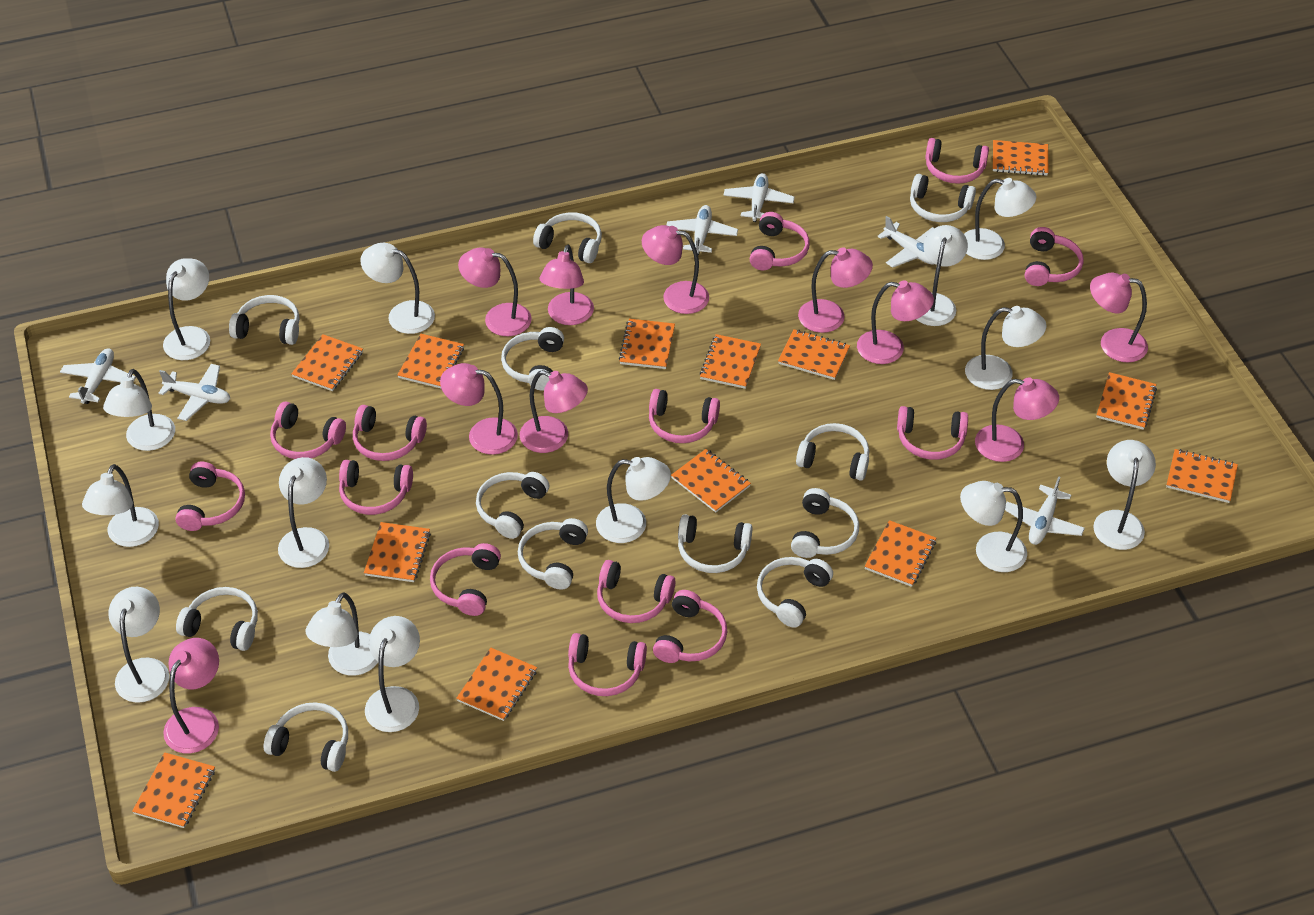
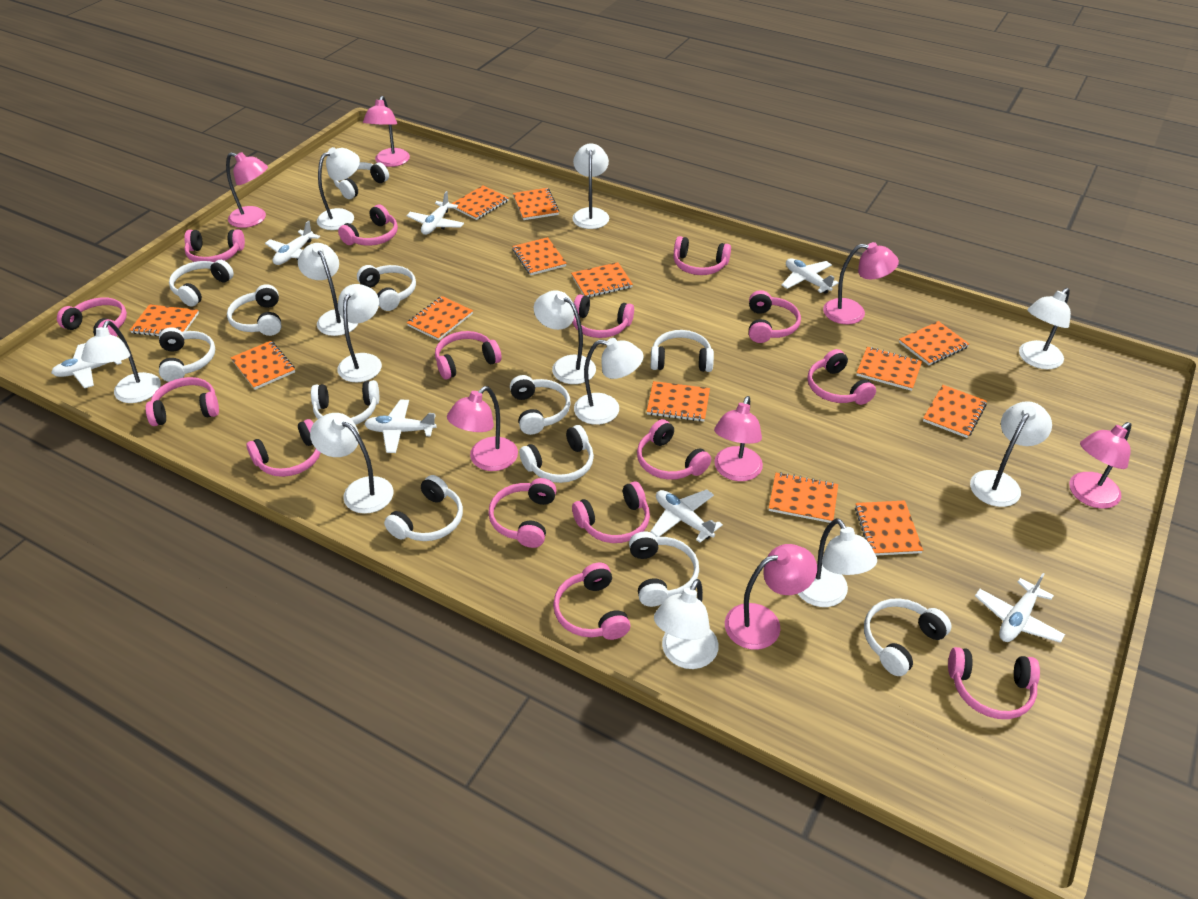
pink headphones: [175,462,245,531] [270,401,346,459] [339,460,413,515] [353,405,427,461] [430,543,501,616] [568,633,647,696] [597,560,675,623] [649,389,720,443] [653,590,727,663] [750,212,810,270] [897,406,968,460] [925,138,989,184] [1025,227,1084,286] = 13 -> [57,297,127,337] [146,377,219,426] [184,229,245,263] [246,419,321,477] [338,205,398,246] [435,331,502,379] [488,478,556,548] [553,563,631,640] [572,294,634,338] [572,481,650,543] [637,419,711,480] [673,236,731,275] [749,290,801,343] [807,349,876,405] [948,647,1040,719] = 15
pink lamp: [163,638,219,753] [440,363,518,455] [458,247,532,336] [520,370,588,453] [540,245,594,325] [642,225,709,314] [798,247,873,333] [857,280,934,364] [975,378,1059,462] [1090,273,1148,362] = 10 -> [226,152,268,228] [363,96,410,167] [447,386,518,471] [714,396,763,481] [725,544,817,650] [823,242,899,324] [1069,422,1131,509] = 7
white lamp: [82,464,159,547] [103,369,175,451] [108,587,169,703] [163,258,210,360] [278,457,329,568] [306,592,378,676] [360,243,435,334] [365,616,420,732] [596,457,671,543] [916,225,968,326] [960,481,1027,572] [964,178,1036,260] [965,306,1046,390] [1093,440,1156,550] = 14 -> [81,321,161,403] [298,243,358,336] [310,413,393,514] [317,147,360,230] [338,284,382,382] [534,290,596,384] [572,143,609,229] [574,338,643,425] [654,579,719,669] [798,518,877,607] [970,401,1052,507] [1019,288,1071,369] = 12
white plane: [60,348,136,404] [159,364,230,421] [667,205,738,255] [723,173,795,222] [878,216,934,268] [1005,476,1085,545] = 6 -> [51,343,122,388] [265,220,320,265] [364,400,437,453] [406,191,464,235] [650,489,723,543] [781,258,839,294] [975,573,1065,643] = 7

